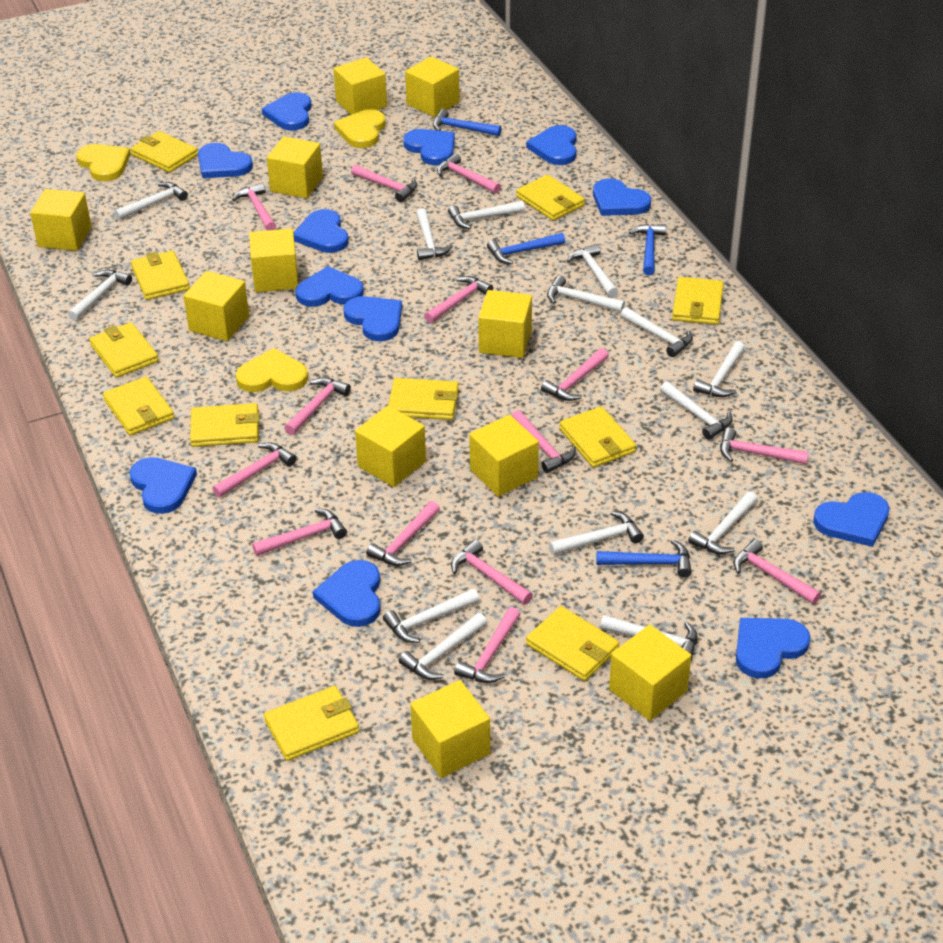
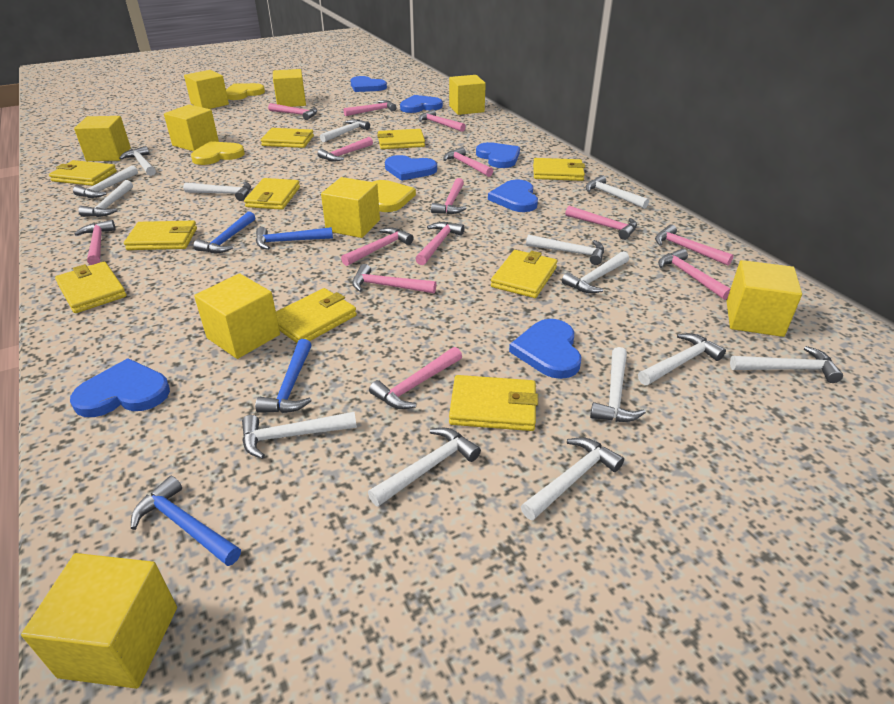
blue heart: [129,457,197,514] [198,143,253,178] [262,92,312,131] [294,209,348,253] [295,266,364,307] [313,560,380,627] [344,296,402,341] [403,129,455,166] [526,125,576,165] [593,178,651,216] [736,618,811,678] [813,492,889,547] = 12 -> [70,358,170,417] [350,76,387,92] [385,155,437,181] [400,95,443,113] [476,142,520,168] [488,179,538,212] [509,319,581,379] = 7
yellow cube: [30,189,92,251] [184,271,249,341] [249,228,298,292] [267,136,323,198] [334,57,387,115] [355,406,426,487] [405,56,460,117] [410,680,490,778] [469,415,539,497] [478,290,532,358] [609,624,691,721] = 11 -> [21,553,177,689] [74,116,131,161] [164,104,219,151] [184,70,229,109] [194,273,280,359] [273,69,306,107] [321,177,380,238] [449,75,486,115] [727,260,802,337] = 9
yellow wallet: [89,322,159,378] [103,376,174,436] [130,131,198,173] [131,250,190,300] [190,403,259,447] [264,686,359,761] [388,378,459,420] [516,175,585,221] [526,606,620,681] [559,406,636,468] [672,277,724,325] = 11 -> [49,160,117,186] [55,262,127,313] [124,221,197,250] [244,178,300,210] [261,128,314,148] [276,288,357,343] [377,129,425,149] [449,375,538,431] [491,250,557,298] [533,158,585,181] = 10

